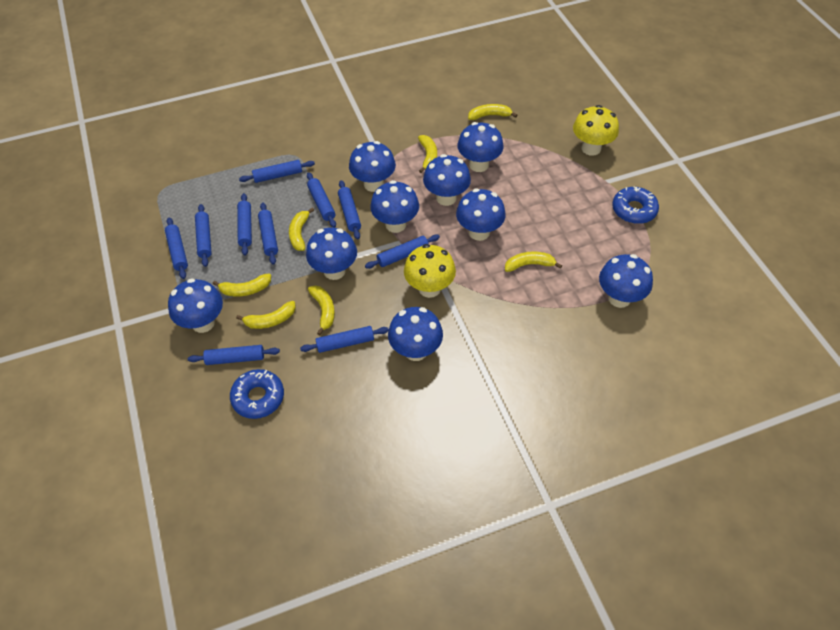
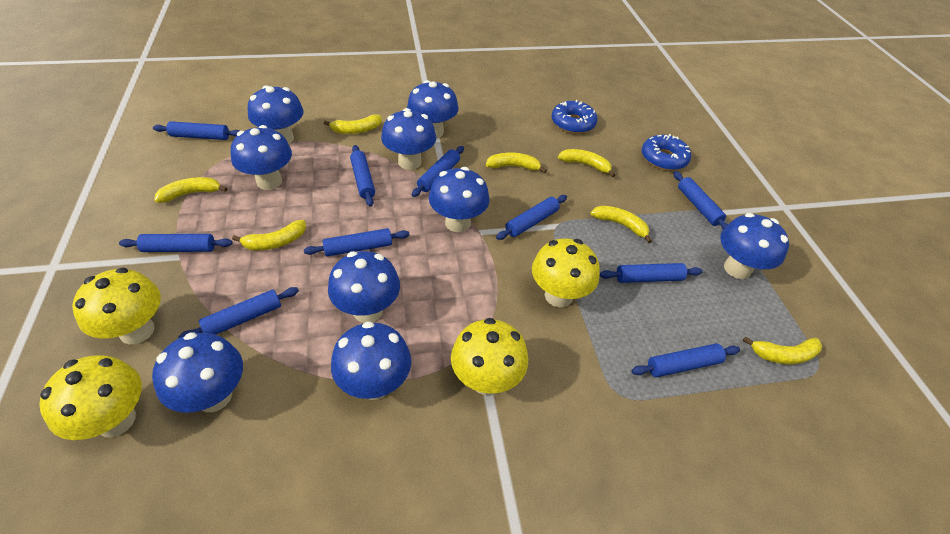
yellow mushroom: [404,244,456,298] [573,105,619,156] = 2 -> [39,355,142,440] [72,267,161,345] [451,318,528,395] [532,238,600,307] = 4

